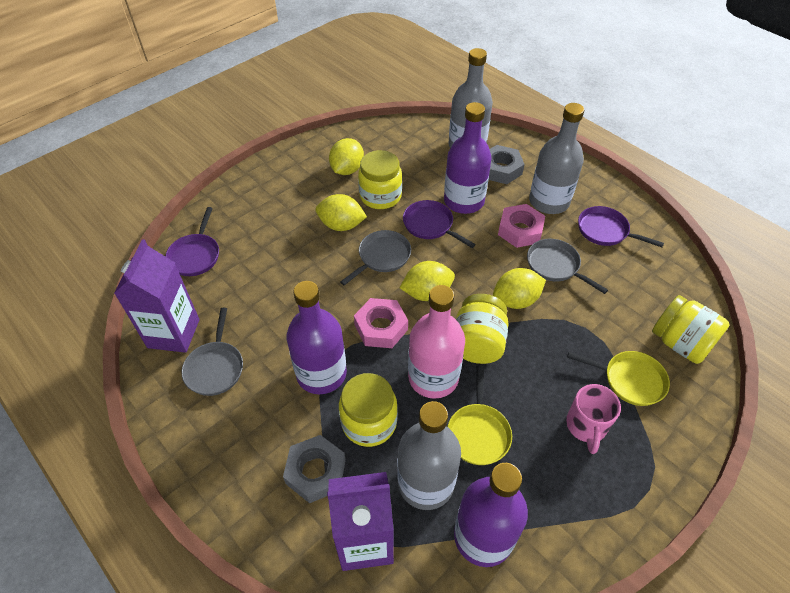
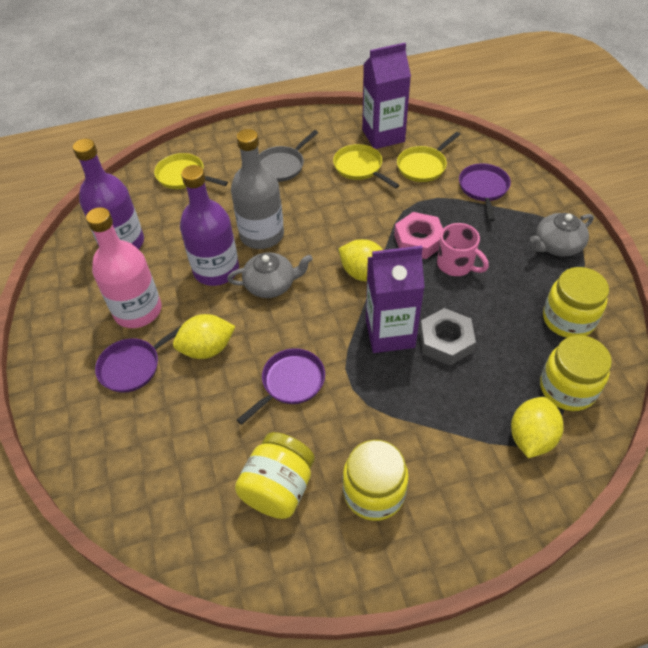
grey bottle: [397,401,461,510] [449,48,493,148] [529,103,585,214] = 3 -> [231,129,284,249] = 1
grey nut: [283,435,346,503] [489,145,525,184] = 2 -> [420,308,476,365] = 1
grey pan: [181,308,243,396] [340,230,411,286] [527,239,608,294] = 3 -> [259,130,318,182] = 1
grey teapot: none = 0 -> [227,252,313,298] [530,213,594,257] = 2
pink nut: [354,298,408,348] [498,204,545,248] = 2 -> [394,212,443,259] = 1
purple bottle: [287,281,347,394] [444,102,492,214] [454,463,528,567] = 3 -> [73,138,144,249] [180,165,239,286] = 2
yellow lemon: [315,194,367,231] [329,138,364,175] [400,261,455,301] [493,268,546,309] = 4 -> [173,314,236,359] [338,239,383,281] [511,397,564,458] = 3
yellow pan: [447,366,512,465] [567,351,670,406] = 2 -> [154,153,228,189] [333,144,400,189] [397,132,460,182] = 3

